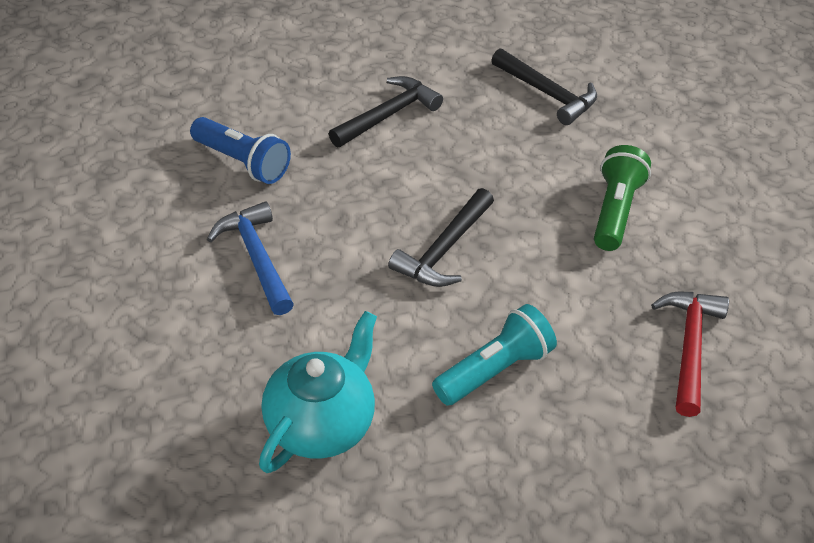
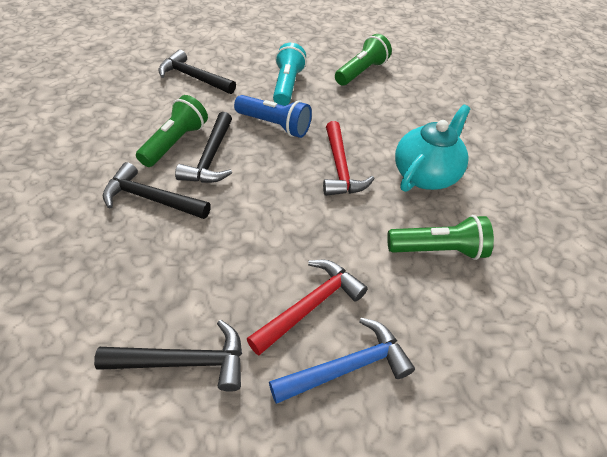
black hammer: [329,76,443,147] [388,188,494,287] [491,48,597,125] = 3 -> [94,320,242,392] [103,162,211,219] [158,50,236,94] [175,112,232,183] = 4
green flashlight: [594,145,651,251] = 1 -> [136,95,208,167] [335,34,392,86] [387,215,494,260] = 3
red hammer: [651,292,729,417] = 1 -> [247,260,368,355] [323,121,375,196] = 2

